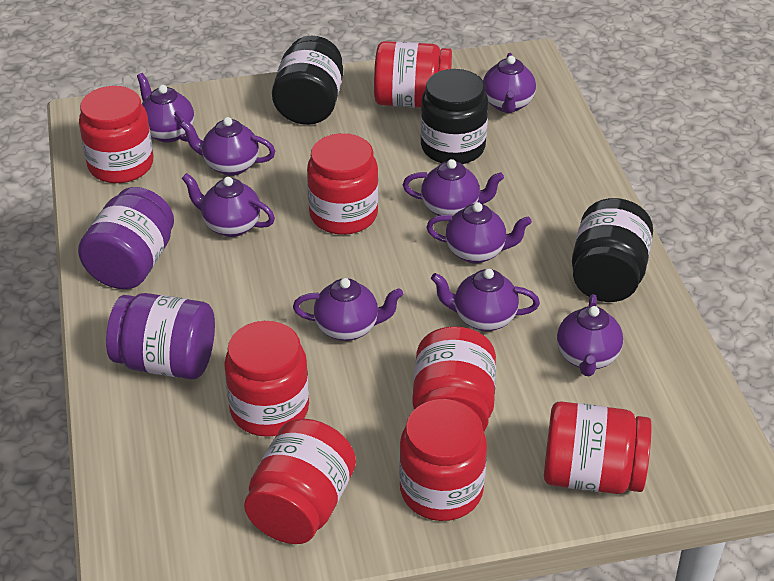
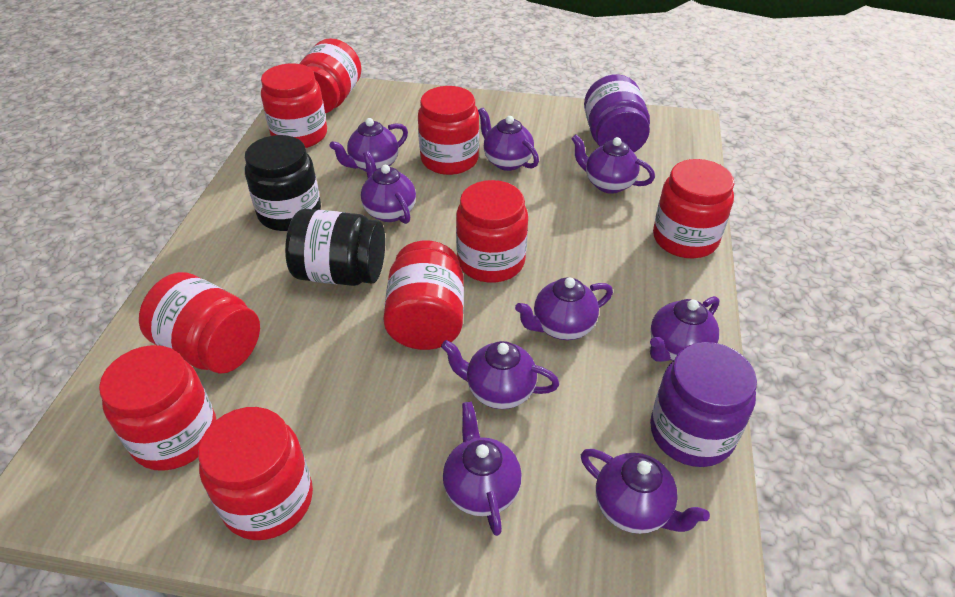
black jar: [272,36,343,125] [420,69,488,164] [572,198,653,302] = 3 -> [245,135,321,231] [285,209,385,286] = 2
red jar: [79,86,153,183] [224,321,309,437] [244,419,356,544] [307,133,378,235] [374,41,452,108] [399,399,487,521] [412,326,496,431] [544,401,651,494] = 8 -> [99,345,217,471] [139,272,260,374] [198,407,313,540] [261,63,327,148] [299,38,361,113] [383,241,464,350] [418,86,479,175] [456,180,528,283] [653,159,734,258] = 9

